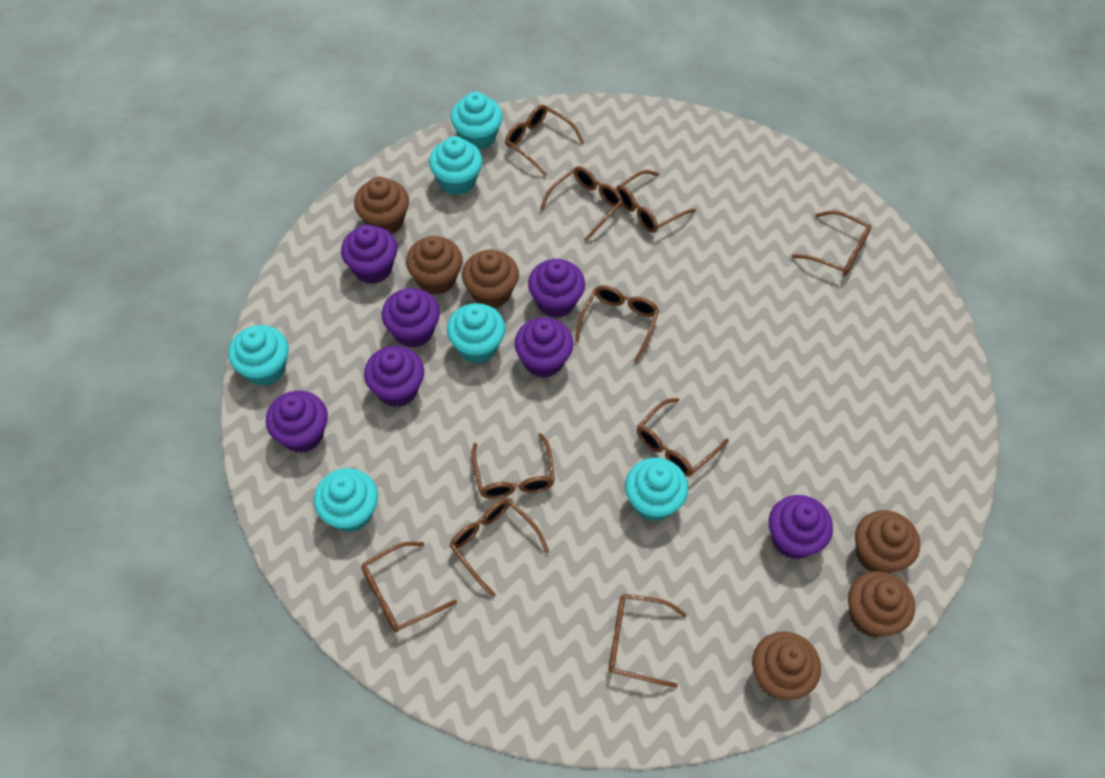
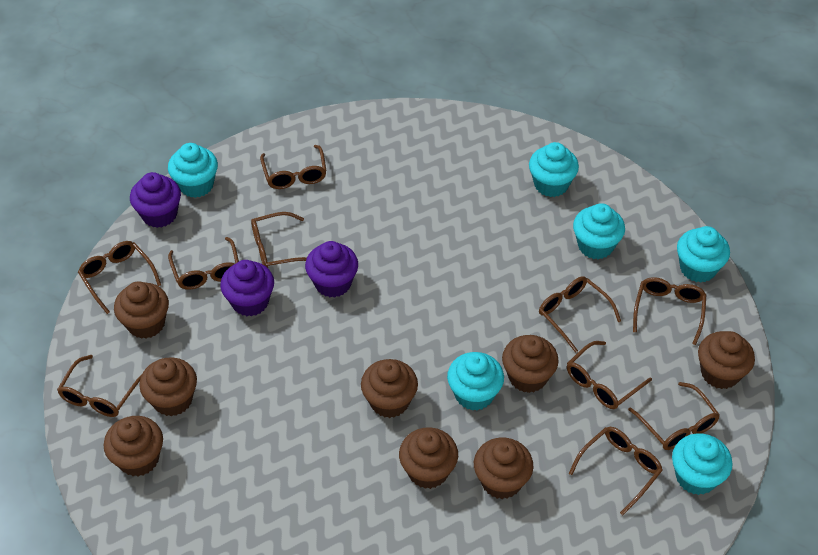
brown cupcake: [354,177,409,234] [406,236,463,295] [462,249,519,308] [752,631,821,700] [848,571,915,637] [855,510,920,573] = 6 -> [103,416,163,476] [114,281,169,339] [139,357,197,416] [361,359,418,418] [399,427,458,489] [474,438,533,499] [502,335,559,393] [698,331,755,389] = 8
purple cupcake: [266,391,328,453] [341,224,397,284] [364,346,424,407] [382,288,440,348] [514,317,574,378] [528,259,585,318] [769,495,833,559] = 7 -> [130,172,181,228] [220,260,274,317] [305,241,358,298] = 3

